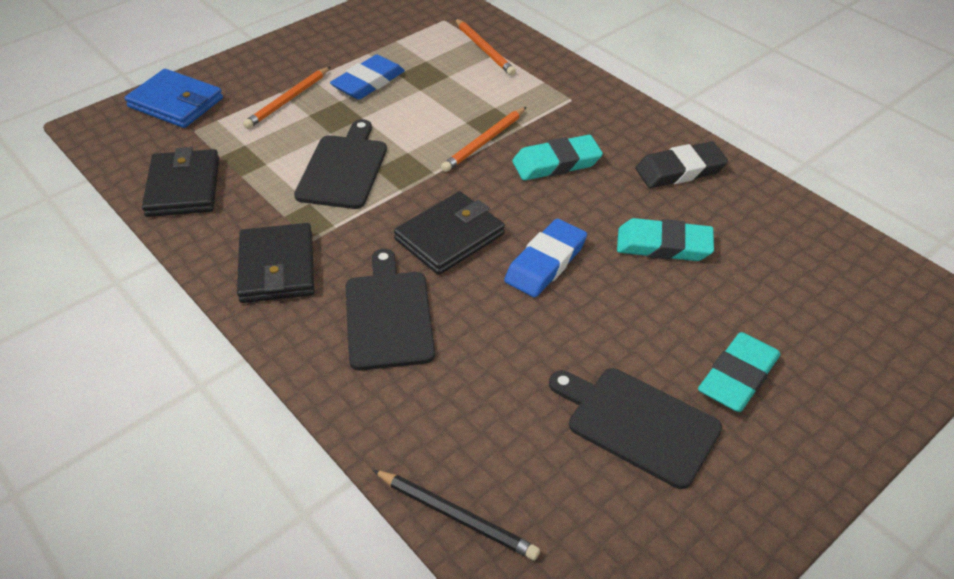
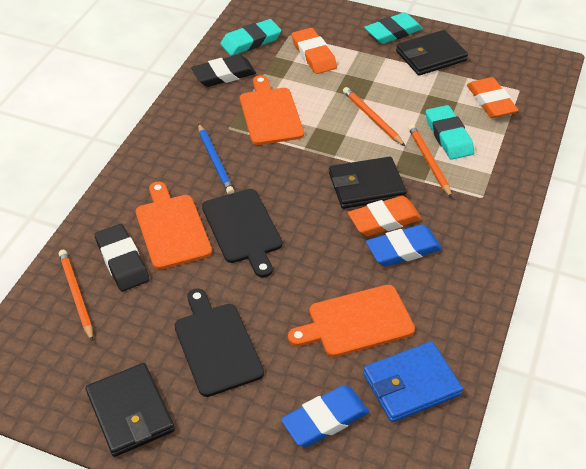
black cutting board: [294,119,387,209] [345,249,435,371] [549,368,722,489] = 3 -> [174,289,264,397] [202,189,282,278] = 2
black eraser: [635,141,728,188] = 1 -> [94,224,149,291] [191,54,256,87] = 2
black pencil: [373,470,540,560] = 1 -> none = 0
blue pencil: none = 0 -> [198,123,234,194] = 1
orange cutting board: none = 0 -> [135,182,212,270] [240,75,304,145] [288,285,415,357] = 3
orange eraser: none = 0 -> [291,28,337,74] [348,196,422,236] [467,77,519,118] = 3

